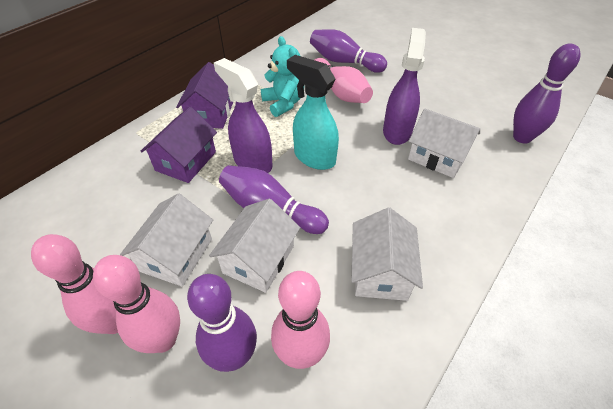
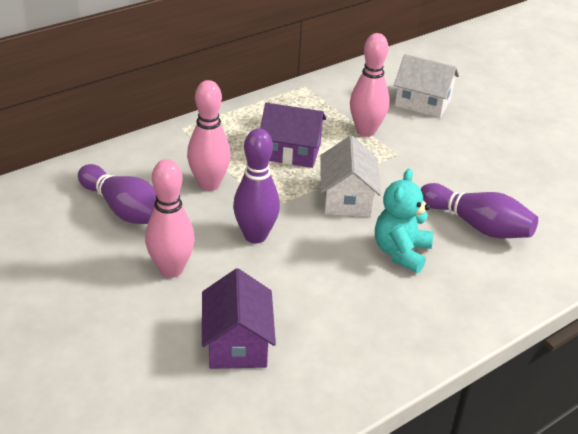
pink bowling pin: [31,234,118,334] [93,255,180,353] [271,271,330,369] [315,58,373,103] = 4 -> [145,159,195,278] [187,80,231,191] [350,33,390,137] = 3
purple bowling pin: [187,274,257,372] [219,165,329,234] [310,29,387,73] [513,43,580,144] = 4 -> [78,164,156,224] [233,128,280,243] [421,183,538,238] = 3
purple spray bottle: [214,58,273,173] [383,28,426,145] = 2 -> none = 0
turquoise spray bottle: [287,55,339,170] = 1 -> none = 0
white house: [120,193,213,287] [209,199,300,293] [351,207,423,301] [408,109,480,178] = 4 -> [320,136,381,217] [394,54,459,118] = 2

